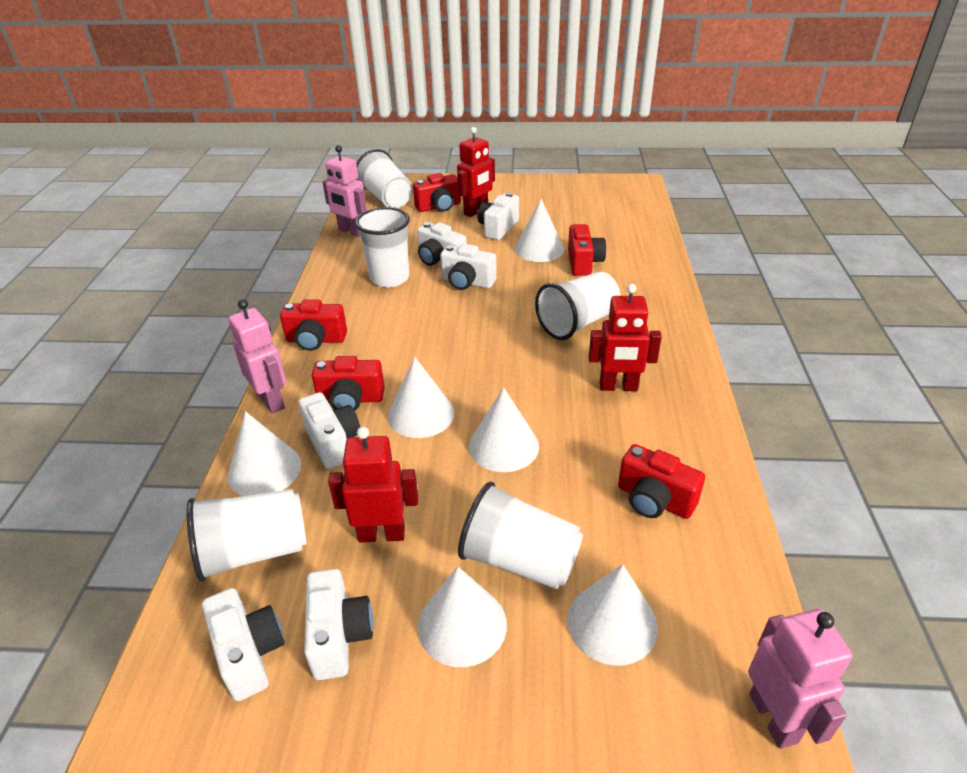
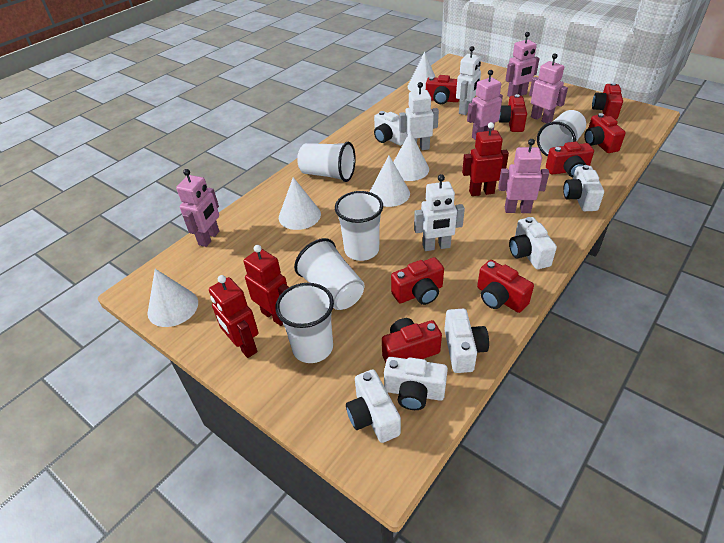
pink robot: [228,299,286,414] [322,145,367,237] [748,609,853,749] = 3 -> [176,169,219,247] [467,70,503,140] [498,139,549,213] [506,32,540,97] [529,53,568,123] = 5
red camera: [280,299,347,351] [312,356,385,411] [413,173,461,212] [568,224,606,276] [618,444,705,519] = 5 -> [382,318,442,363] [391,257,444,305] [426,75,459,104] [477,260,534,313] [499,94,527,132] [546,142,594,177] [584,113,626,153] [592,83,623,120] = 8
white cone: [227,411,301,496] [388,357,454,438] [418,567,507,667] [469,387,539,472] [515,199,564,262] [567,564,658,666] = 6 -> [147,269,198,327] [279,177,321,230] [370,156,410,207] [393,131,429,181] [408,52,436,92] = 5
white robot: none = 0 -> [399,82,439,150] [414,174,465,251] [456,46,481,115] = 3

